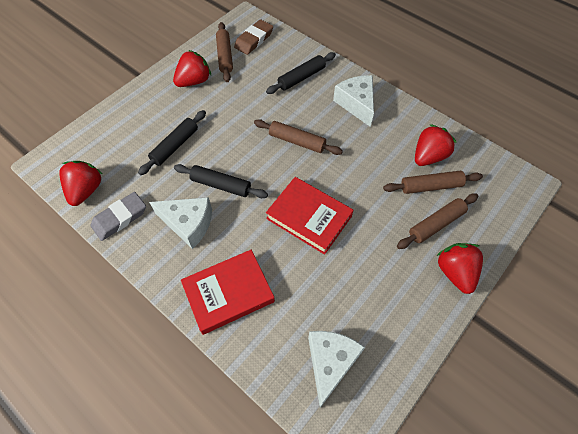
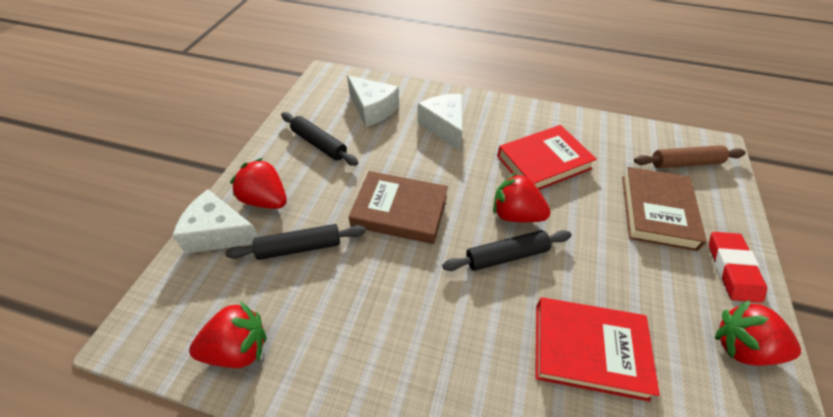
brown book: none = 0 -> [348,171,448,244] [622,167,707,251] = 2
brown eraser: [234,19,273,55] = 1 -> none = 0
brown rolling pin: [216,22,233,82] [254,119,343,155] [383,171,483,194] [397,193,478,249] = 4 -> [634,145,746,168] = 1
grey eraser: [91,192,146,241] = 1 -> none = 0
red eraser: none = 0 -> [709,232,767,303] = 1

